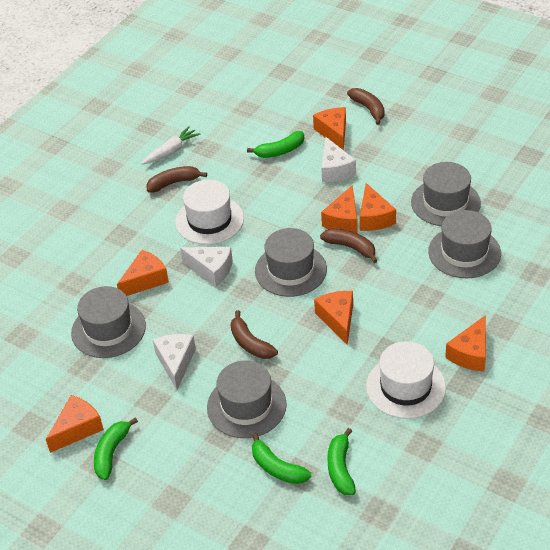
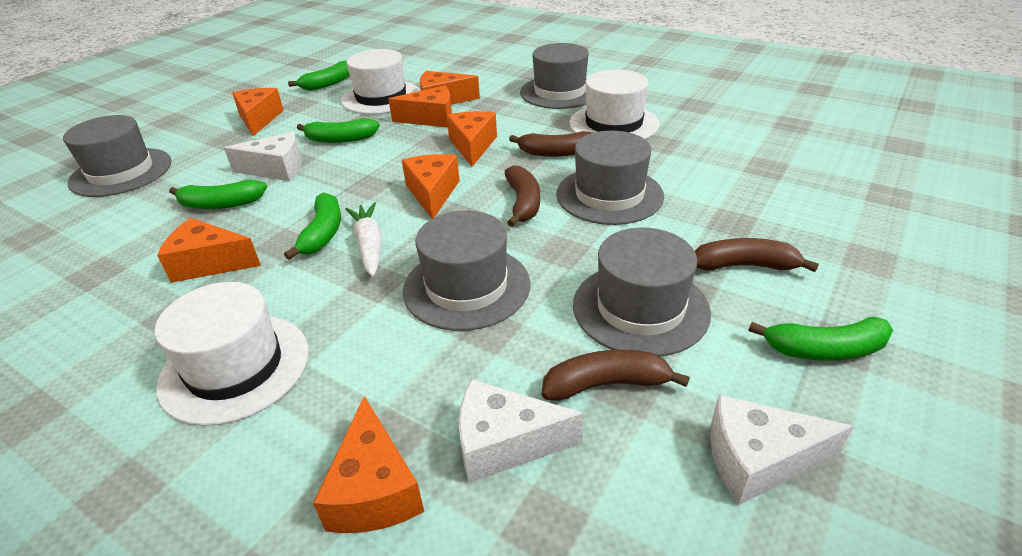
green banana: [94,418,138,480] [247,131,304,158] [252,433,311,484] [327,428,356,495] = 4 -> [169,180,267,209] [284,192,341,260] [288,60,350,91] [297,118,380,143] [748,317,893,361] = 5
white hat: [175,180,244,245] [366,341,446,419] = 2 -> [155,282,308,426] [341,49,420,114] [570,70,659,139] = 3

